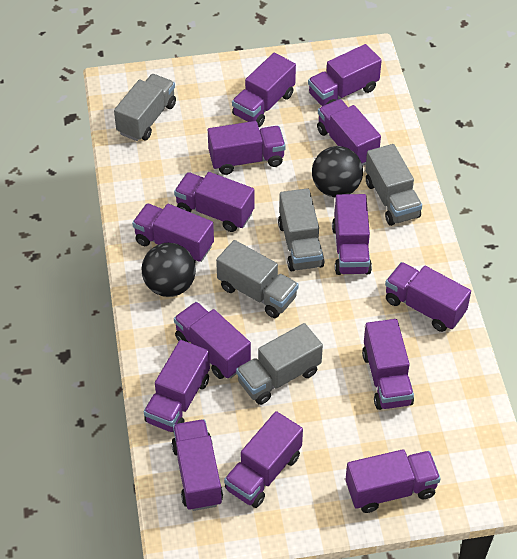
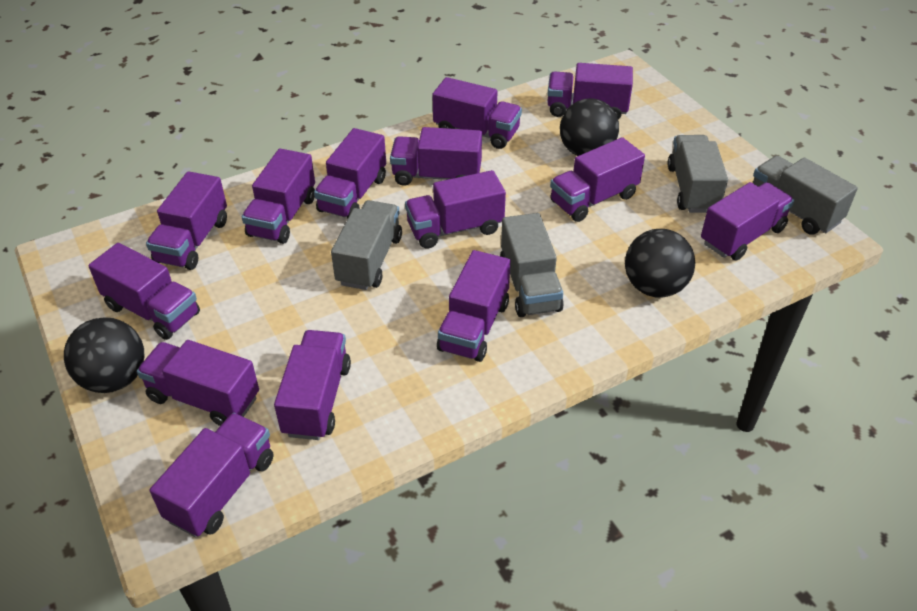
black ball: [142,243,196,297] [312,146,363,197] = 2 -> [64,317,144,393] [560,98,619,156] [625,229,695,298] = 3
grey truck: [114,74,176,141] [216,240,299,318] [236,323,323,405] [278,188,325,272] [365,144,422,226] = 5 -> [331,200,402,290] [500,213,564,317] [668,135,728,213] [753,156,858,235] = 4

